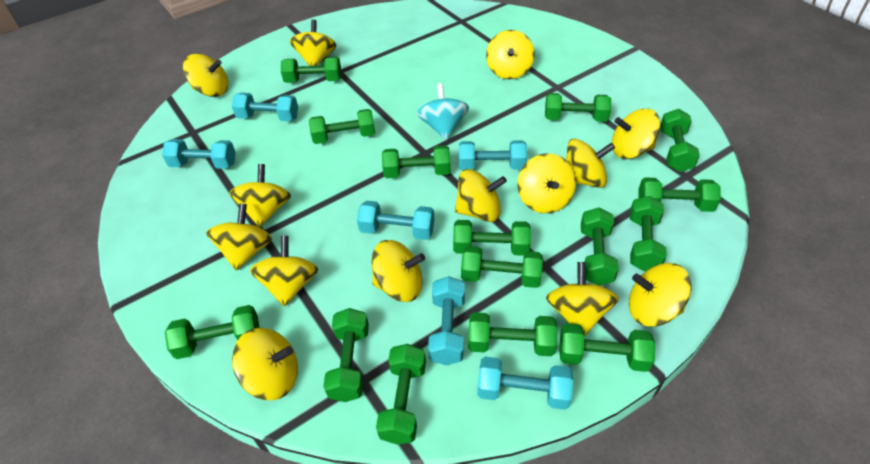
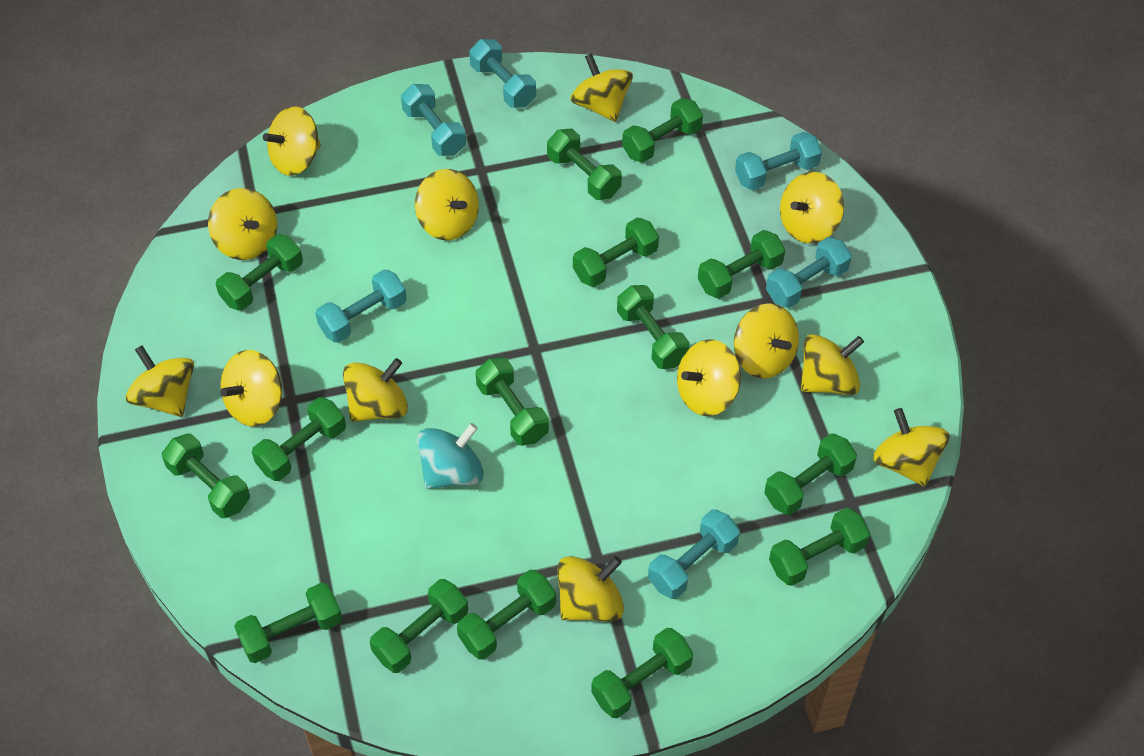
yellow spinning top: [183,54,228,97] [206,203,272,270] [229,164,291,227] [232,328,298,400] [250,236,318,307] [290,19,337,66] [372,240,425,302] [455,169,507,222] [486,30,535,79] [518,153,576,213] [546,262,619,335] [566,139,615,188] [612,109,661,159] [629,263,691,327] = 14 -> [125,345,194,417] [208,188,277,260] [220,350,282,427] [263,106,321,176] [343,358,408,422] [415,169,479,240] [557,556,624,622] [570,53,633,122] [677,340,741,416] [734,303,799,379] [780,172,844,243] [801,334,864,395] [873,408,949,486] = 13

